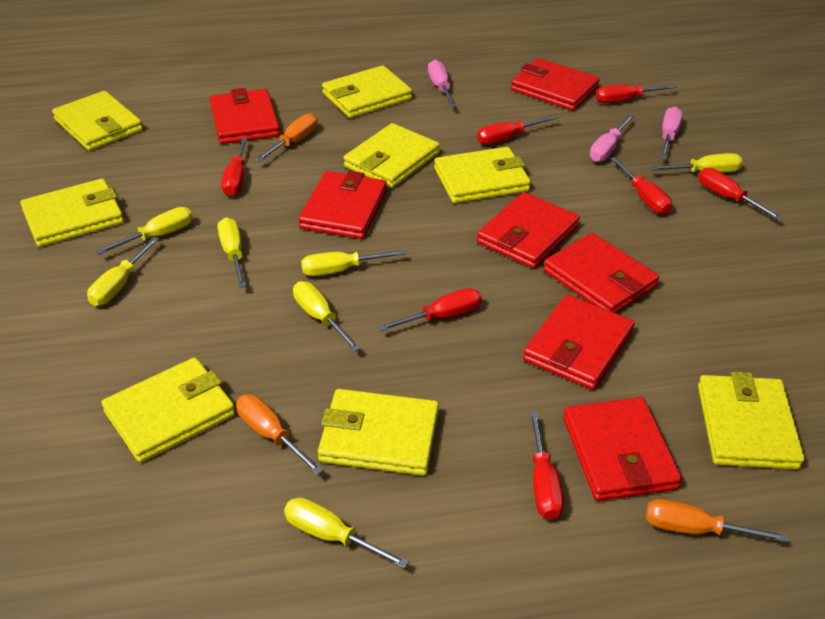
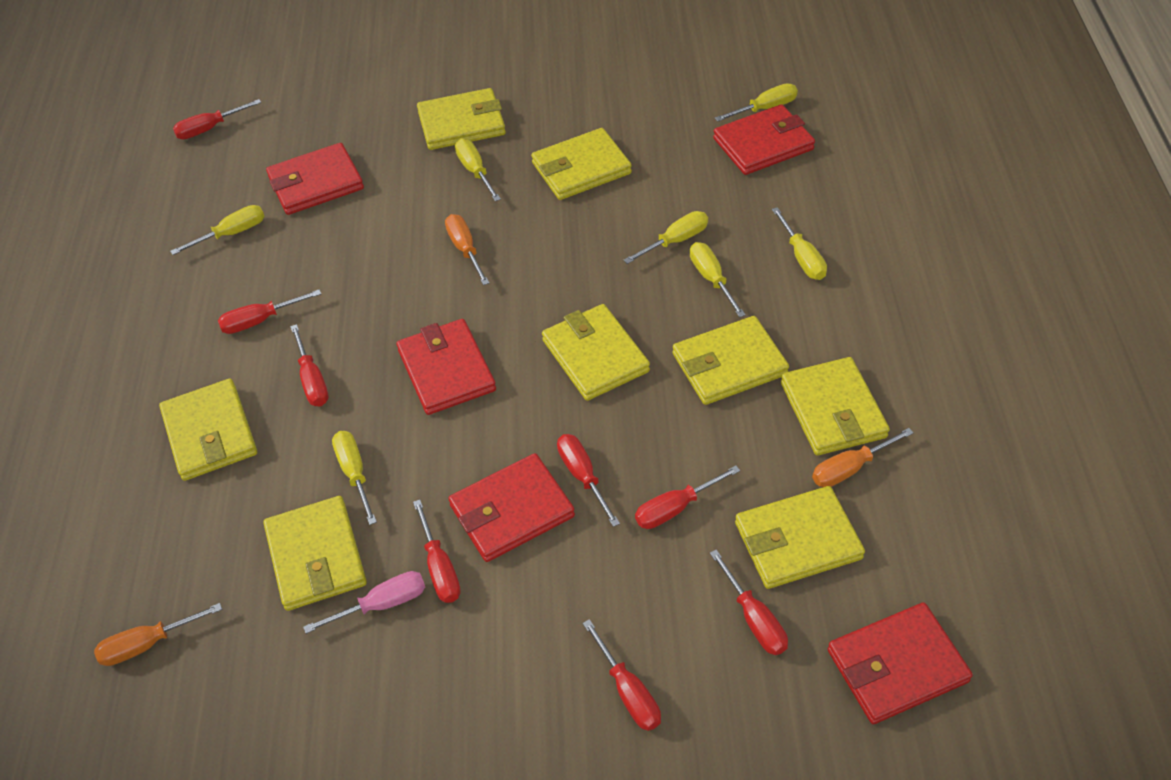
pink screwdriver: [428,60,456,107] [590,114,634,162] [660,106,683,159] = 3 -> [303,571,425,634] = 1
red screwdriver: [221,137,248,196] [378,288,482,331] [477,115,557,144] [530,412,564,520] [596,84,677,103] [610,157,672,214] [698,168,783,220] = 7 -> [173,99,261,139] [218,289,321,334] [290,324,329,406] [413,500,461,603] [557,434,620,527] [583,619,661,731] [635,465,740,529] [710,550,788,655] = 8
red wallet: [210,88,280,144] [299,171,387,239] [477,192,580,268] [511,58,600,111] [523,295,635,390] [543,233,659,313] [563,397,682,501] = 7 -> [266,143,364,215] [396,319,496,415] [448,453,575,562] [713,104,815,175] [828,602,973,724] = 5

